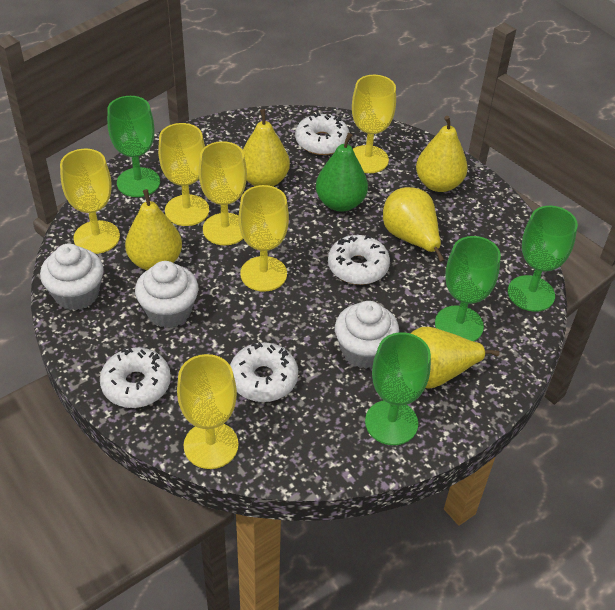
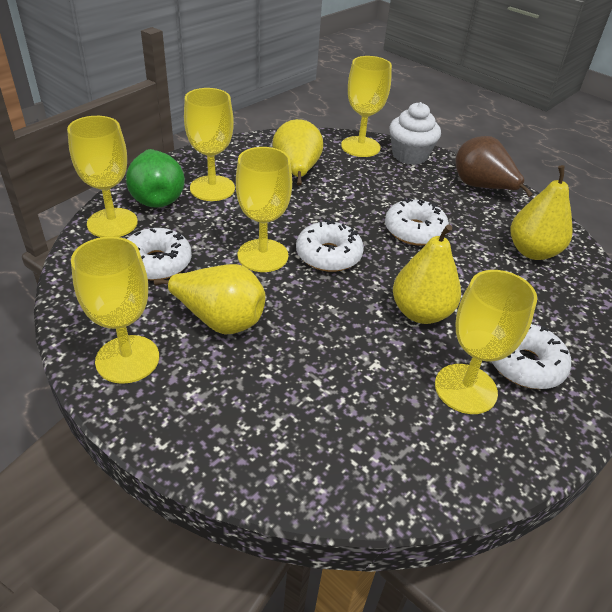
brown pear: none = 0 -> [456,136,533,197] = 1
green goblet: [107,96,160,197] [365,332,431,445] [435,236,501,341] [508,206,578,312] = 4 -> none = 0
white cupcake: [40,244,104,311] [135,261,198,328] [335,301,399,369] = 3 -> [389,102,441,165] = 1
yellow pear: [125,189,182,270] [243,109,290,186] [383,187,444,262] [410,327,500,389] [416,116,468,192] = 5 -> [154,264,266,334] [272,119,323,185] [393,224,461,324] [510,165,573,260] = 4

